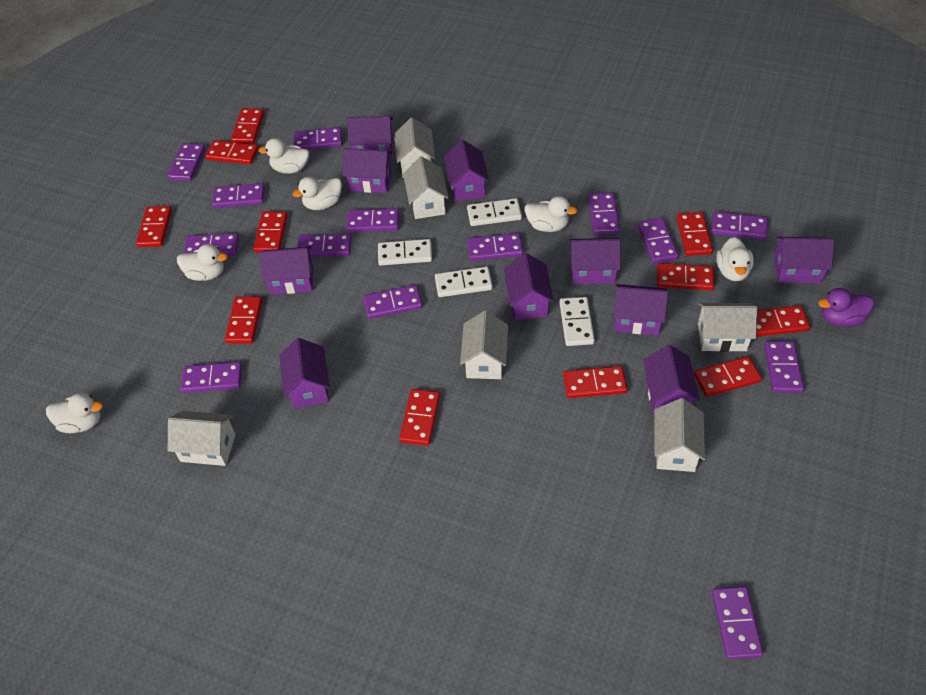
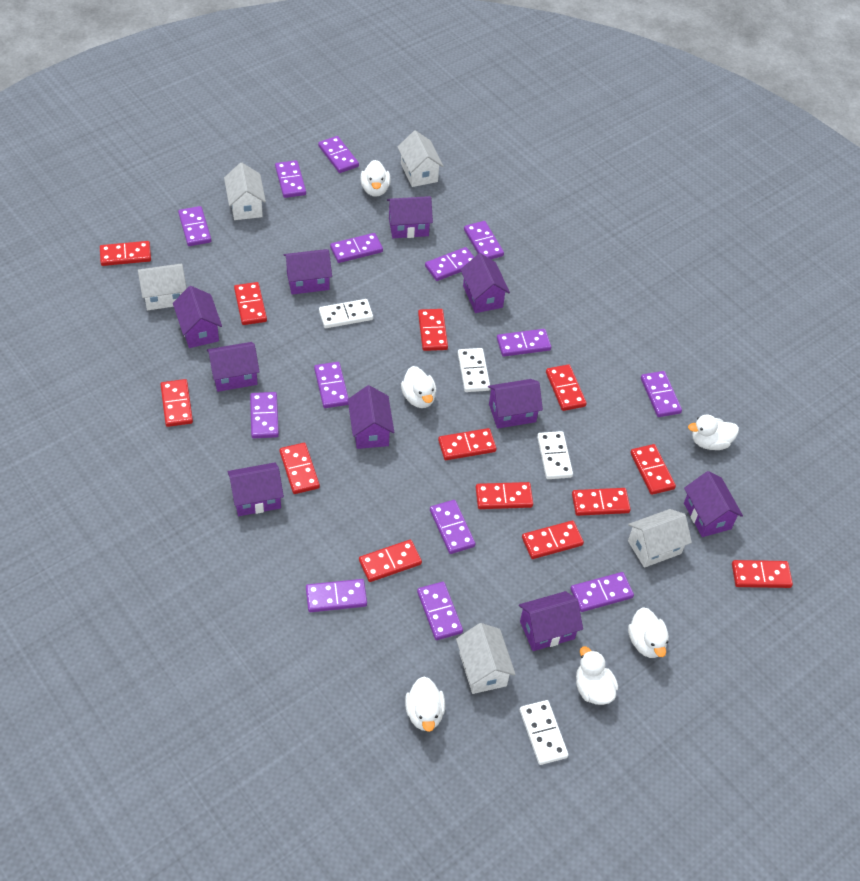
purple duck: [818,288,874,327] = 1 -> none = 0
red domino: [136,206,172,247] [205,140,259,164] [225,296,262,344] [231,108,264,144] [253,211,288,253] [399,389,440,446] [563,366,627,398] [657,263,714,290] [677,212,713,256] [694,356,762,397] [756,306,810,337] = 11 -> [100,241,151,266] [160,379,193,427] [234,282,267,325] [279,443,320,494] [359,540,422,582] [418,309,448,351] [438,428,497,460] [476,482,533,509] [522,521,584,559] [546,364,587,411] [572,488,631,516] [630,444,676,495] [732,560,793,588] = 13
white house: [168,411,236,466] [394,118,435,178] [403,156,449,219] [460,311,508,379] [655,398,705,472] [698,303,757,352] = 6 -> [138,264,187,310] [224,162,266,220] [398,130,443,187] [456,623,516,694] [628,509,692,568] = 5

